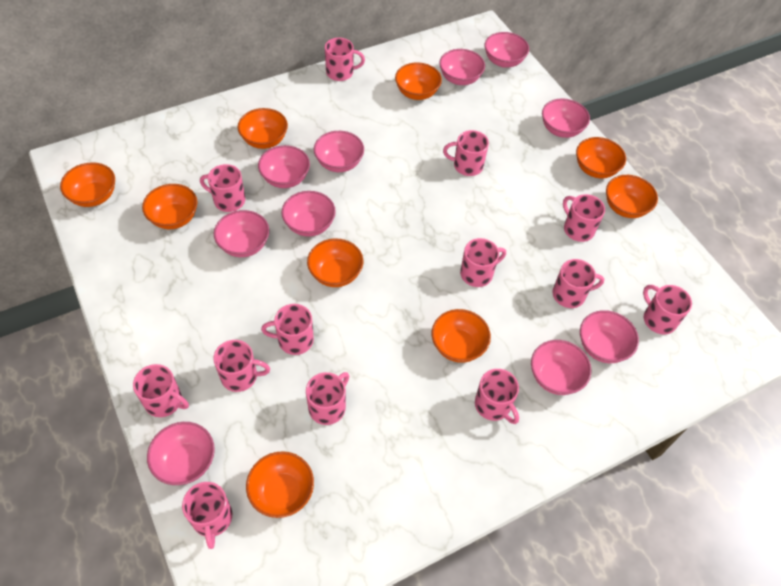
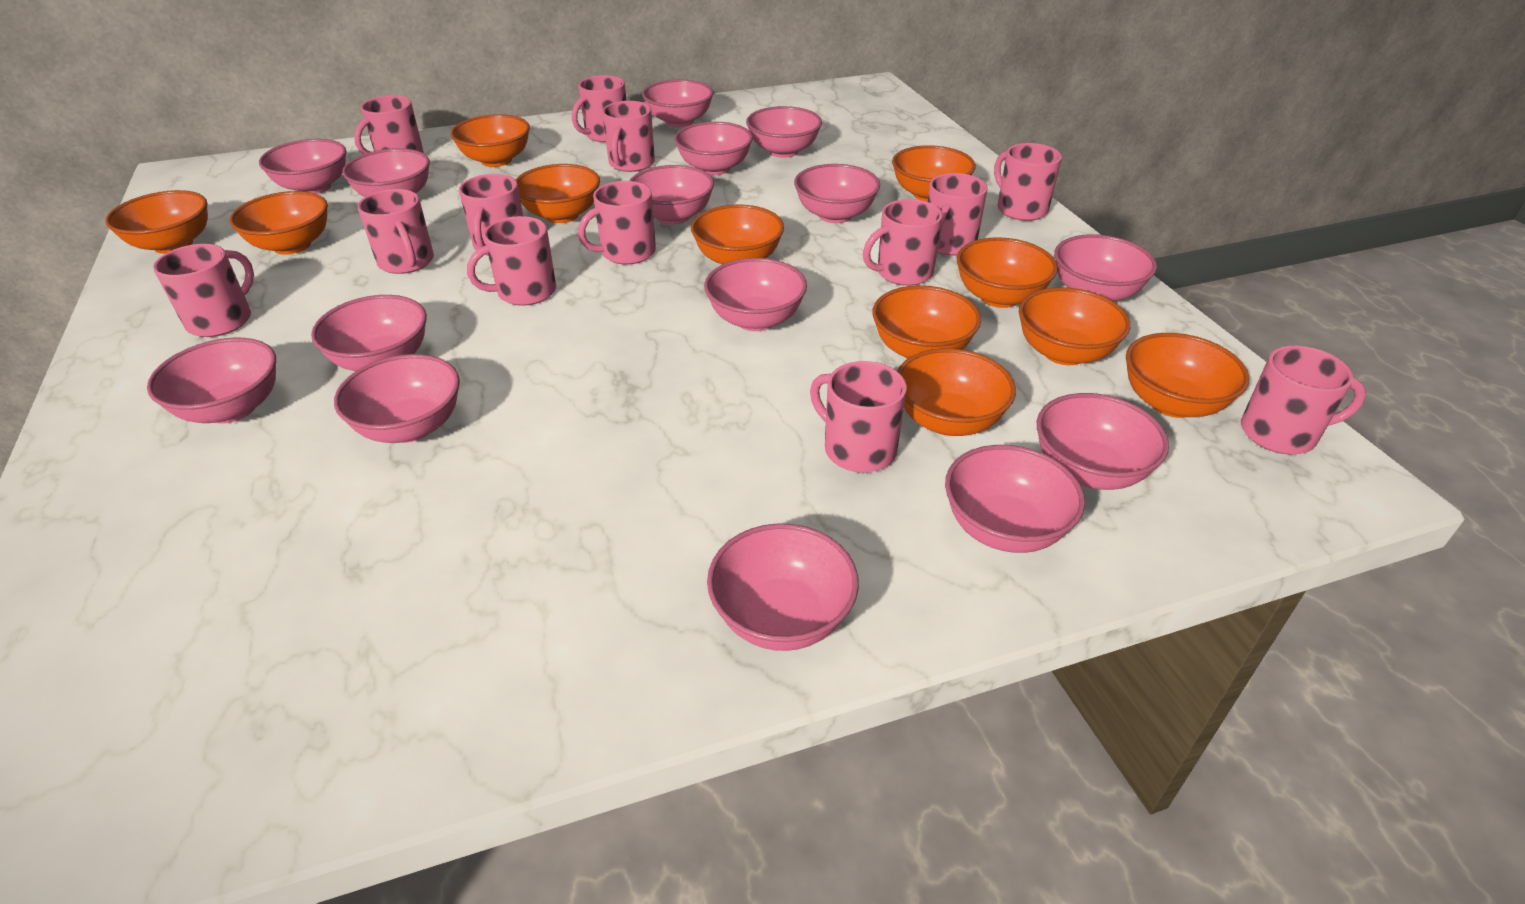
orange bowl: [60,162,115,207] [142,184,197,229] [238,108,288,149] [246,451,314,518] [307,238,364,287] [395,63,442,100] [432,309,491,363] [576,137,626,178] [606,175,658,218] = 9 -> [105,190,208,254] [230,191,328,255] [451,114,530,167] [516,164,600,223] [691,204,784,264] [872,285,981,359] [892,145,976,202] [898,348,1016,436] [956,237,1058,308] [1019,287,1130,365] [1126,333,1249,418] = 11
pink bowl: [147,422,215,485] [214,210,269,257] [258,145,310,188] [281,191,336,237] [314,131,364,172] [439,49,485,85] [485,32,529,68] [531,340,592,395] [542,98,590,138] [580,310,639,363] = 10 -> [147,338,276,423] [259,139,346,194] [311,295,427,371] [334,354,460,443] [342,148,430,197] [630,165,714,225] [642,80,713,127] [674,122,753,175] [704,258,807,331] [707,523,859,651] [746,106,822,158] [794,164,880,223] [945,445,1085,553] [1037,393,1169,490] [1054,234,1157,301] = 15

